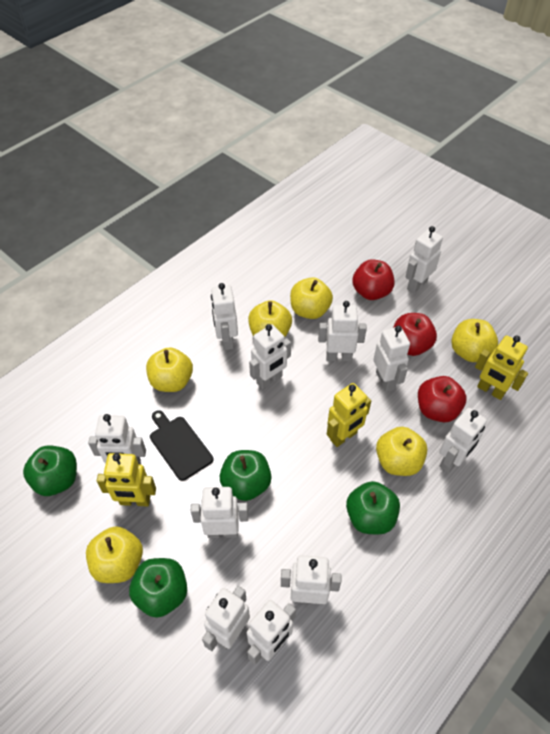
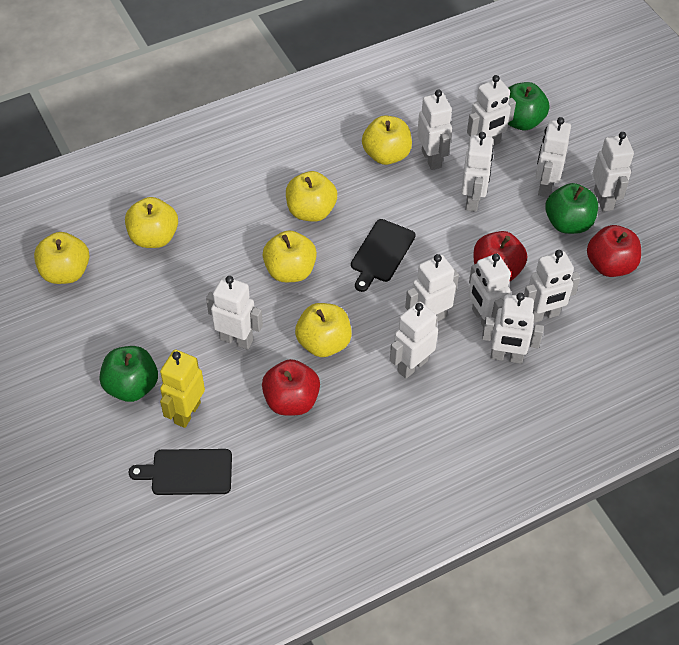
black cutting board: [150,410,214,481] = 1 -> [129,449,232,495] [351,219,416,292] = 2
green apple: [23,445,77,496] [129,558,187,618] [220,450,272,501] [346,481,400,534] = 4 -> [99,346,158,402] [508,82,550,130] [545,183,598,234] = 3
yellow robot: [97,453,156,507] [327,383,371,447] [475,335,528,400] = 3 -> [160,350,205,428] = 1

